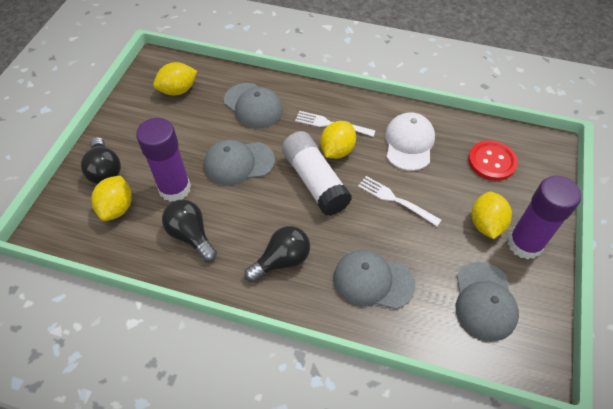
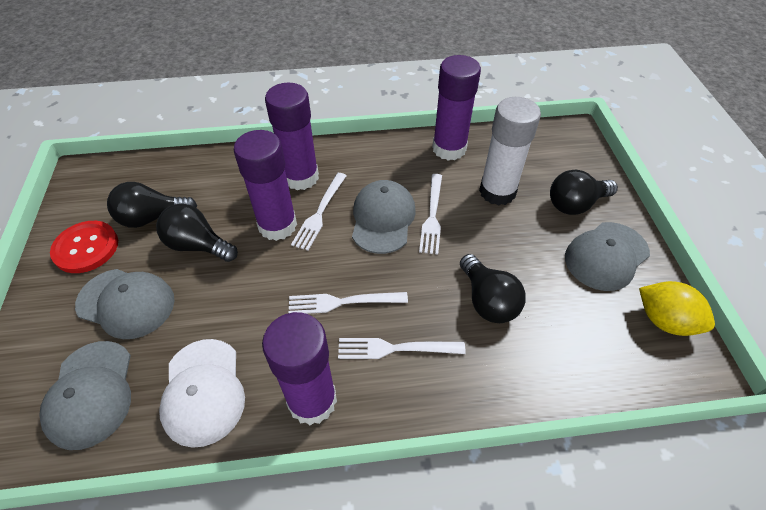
black light bulb: [81,137,121,184] [162,200,217,262] [244,226,310,282] = 3 -> [107,182,197,228] [156,204,238,262] [460,254,526,323] [550,169,618,215] = 4
purple glue stick: [136,118,191,202] [508,176,581,260] = 2 -> [234,130,297,241] [262,312,337,425] [265,83,319,190] [432,55,481,160] = 4
white fork: [295,111,376,137] [358,176,441,226] = 2 -> [289,292,408,314] [291,173,347,251] [338,338,466,359] [419,174,442,255] = 4
yellow lemon: [91,176,132,221] [153,62,197,95] [320,121,356,159] [472,192,512,239] = 4 -> [639,281,715,336] = 1

